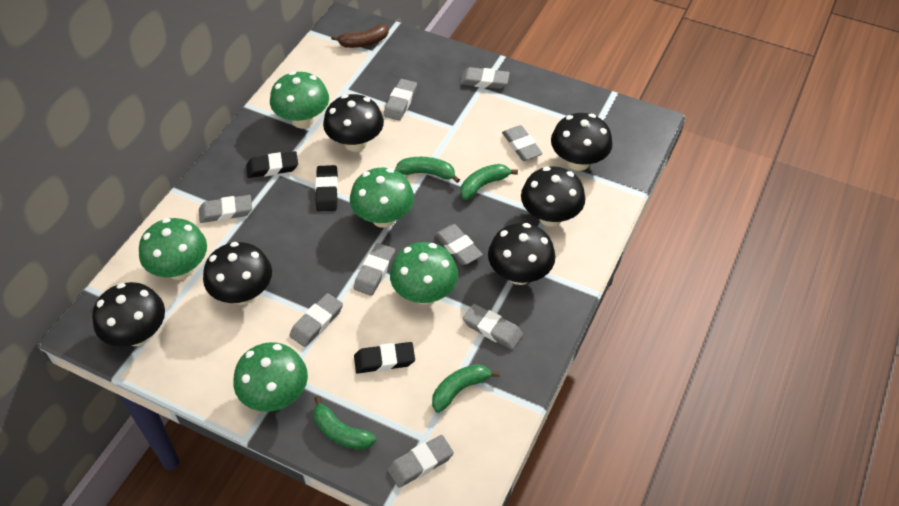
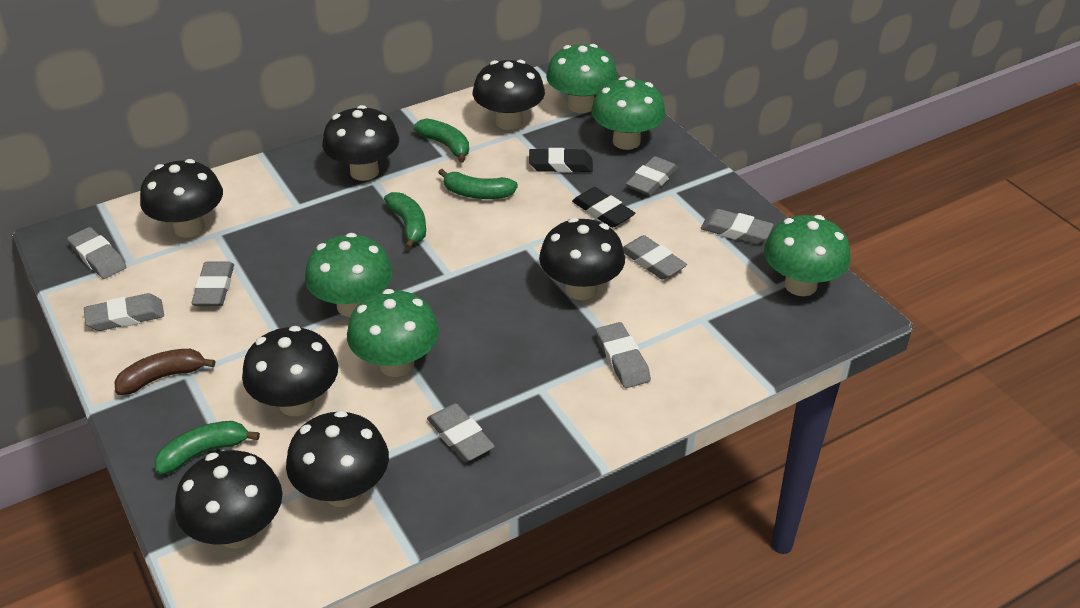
black eraser: [246,151,298,178] [315,165,338,212] [354,342,415,373] = 3 -> [529,148,593,173] [572,187,635,228] = 2
black mushroom: [92,282,165,347] [203,242,272,305] [323,94,384,152] [488,223,556,285] [521,166,586,227] [551,113,613,171] = 6 -> [140,159,223,238] [175,450,282,549] [242,326,338,416] [286,411,389,507] [322,105,399,181] [473,60,545,130] [539,218,625,300] = 7
grey eraser: [199,195,252,223] [289,293,343,347] [354,243,395,296] [383,79,417,121] [387,435,454,488] [435,224,483,265] [460,67,510,89] [463,304,523,350] [502,125,543,161] = 9 -> [67,227,126,279] [84,293,164,331] [192,262,234,306] [427,403,495,462] [596,322,651,388] [623,235,687,280] [626,156,678,196] [701,209,774,244] = 8

